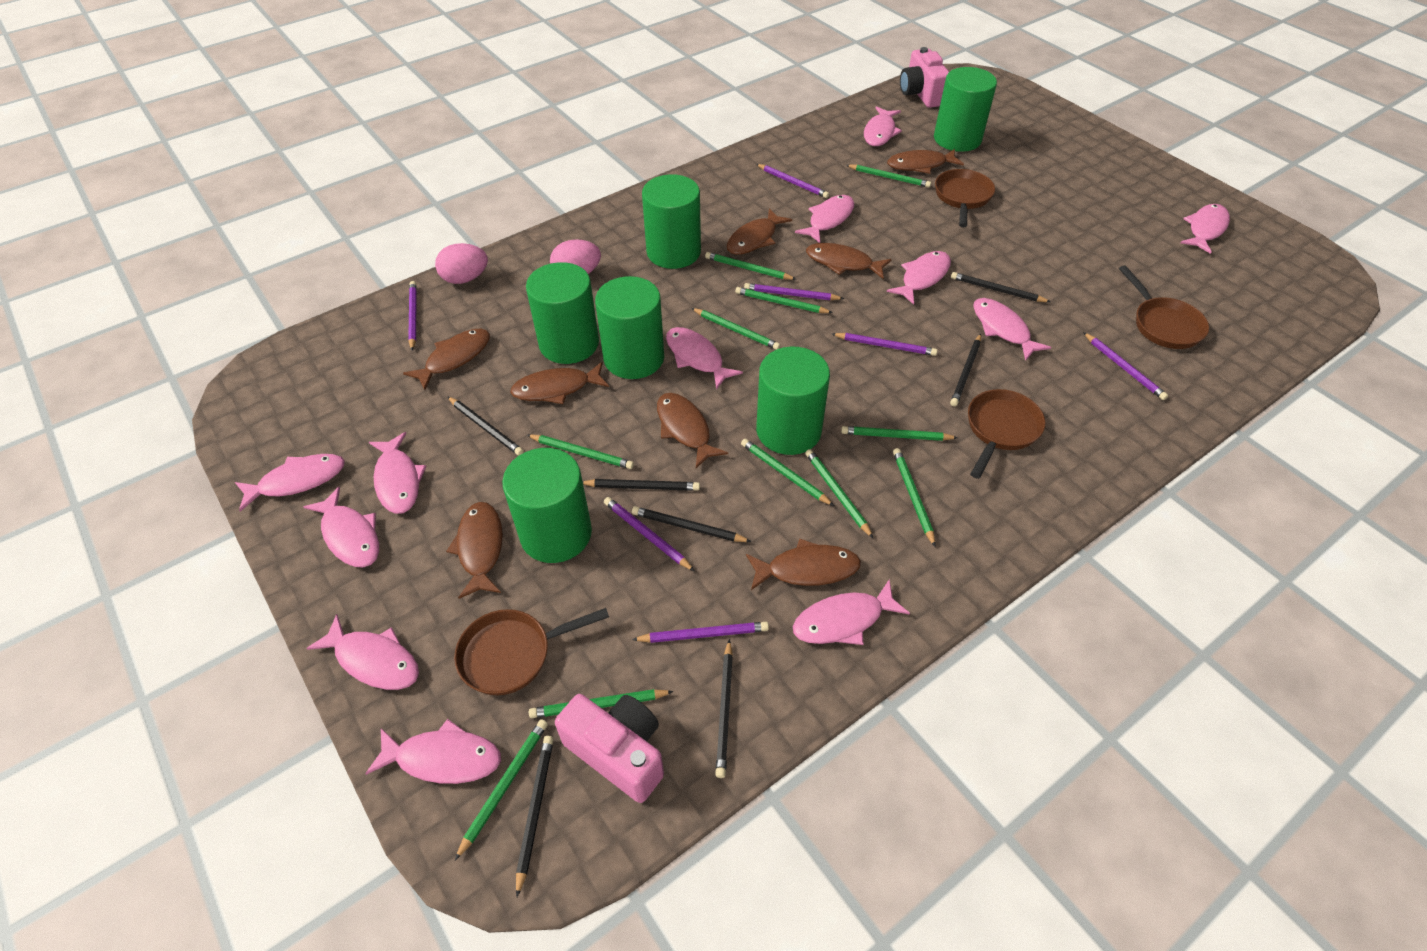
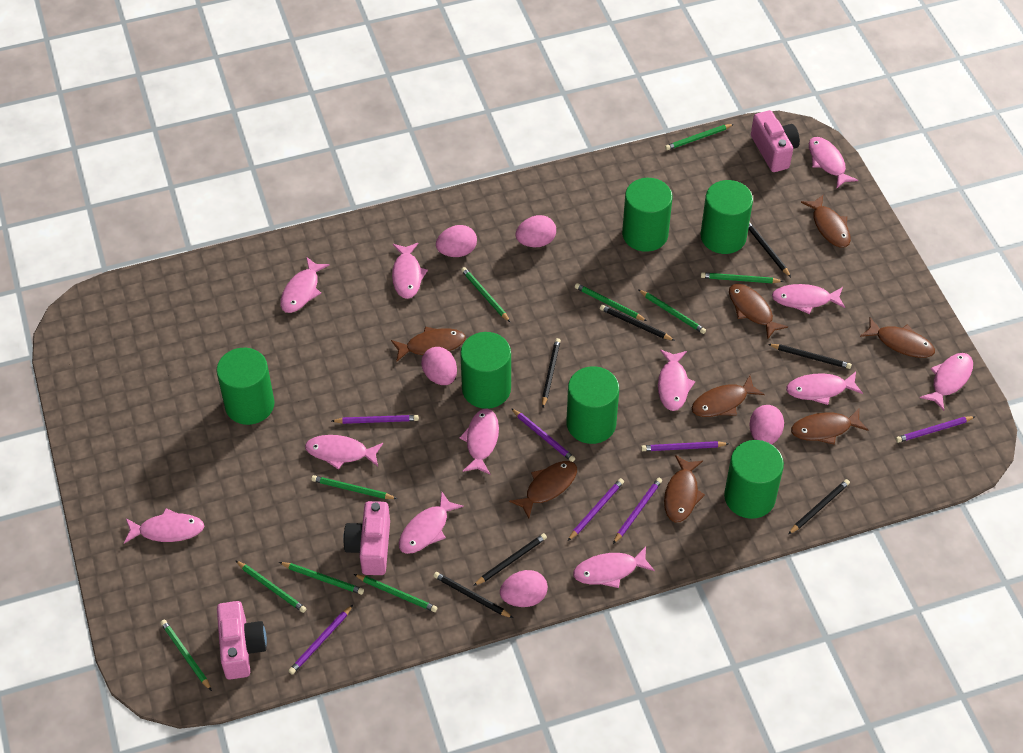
brown pan: [454,608,609,695] [935,169,995,227] [968,389,1045,479] [1119,265,1209,349] = 4 -> none = 0
green pencil: [455,719,548,860] [527,434,634,469] [529,689,674,718] [691,308,780,350] [705,252,796,280] [735,287,833,313] [741,439,834,506] [805,449,873,538] [841,426,958,441] [846,165,931,188] [893,448,935,547] = 11 -> [160,619,212,691] [235,560,306,613] [279,562,364,595] [311,475,397,499] [354,574,438,612] [461,267,510,322] [575,283,647,321] [638,289,706,334] [665,124,734,150] [701,272,784,283] = 10
pink camera: [555,694,664,803] [900,47,949,108] = 2 -> [217,601,267,680] [343,501,390,575] [751,110,800,172] = 3
pink egg: [435,243,488,284] [550,239,601,274] = 2 -> [421,347,457,385] [436,225,477,257] [500,570,548,607] [515,215,556,247] [749,405,784,444] = 5

